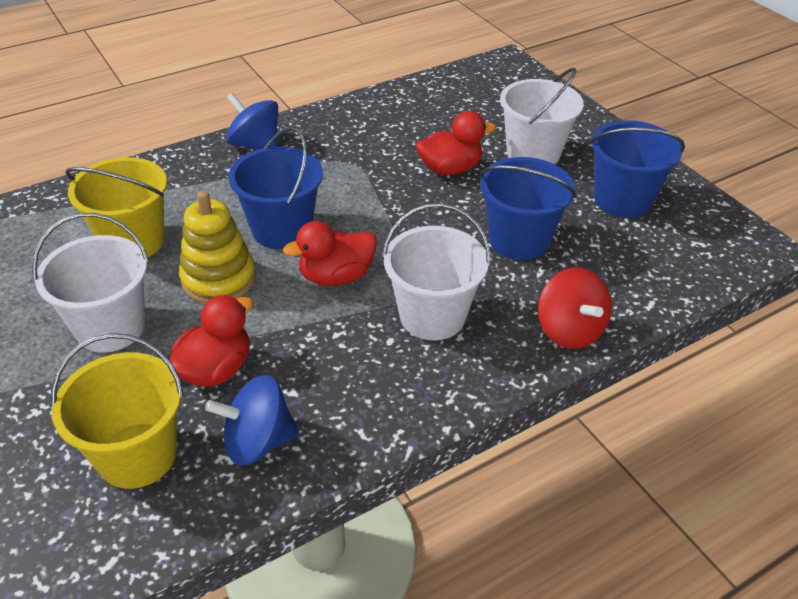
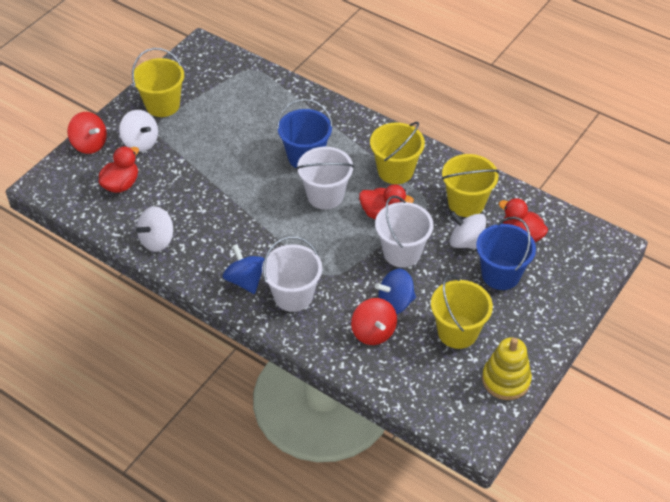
blue bucket: [228,127,323,249] [480,157,576,260] [590,120,685,218] = 3 -> [277,99,333,168] [476,217,536,290] = 2
red spinning top: [538,267,612,349] = 1 -> [67,112,107,154] [351,298,397,345] = 2
white spinning top: none = 0 -> [119,110,158,152] [136,206,173,252] [450,211,486,249] = 3
yellow bucket: [51,333,184,489] [65,157,167,257] = 2 -> [132,48,184,117] [370,122,425,184] [431,275,493,349] [442,154,500,217] = 4

